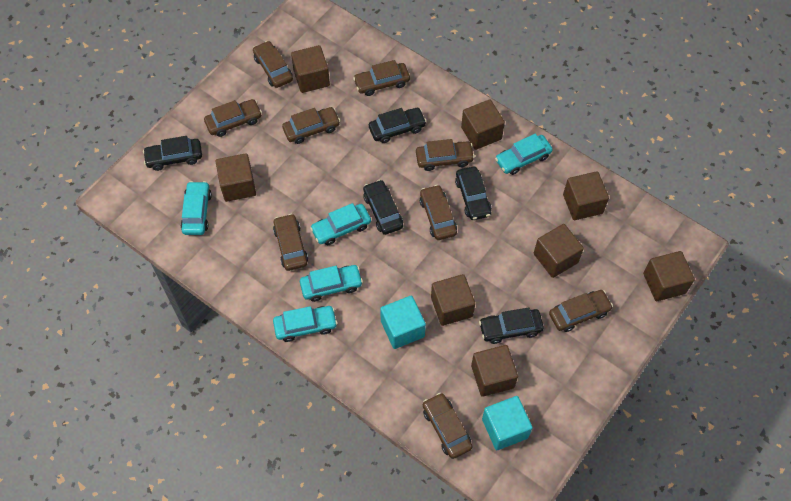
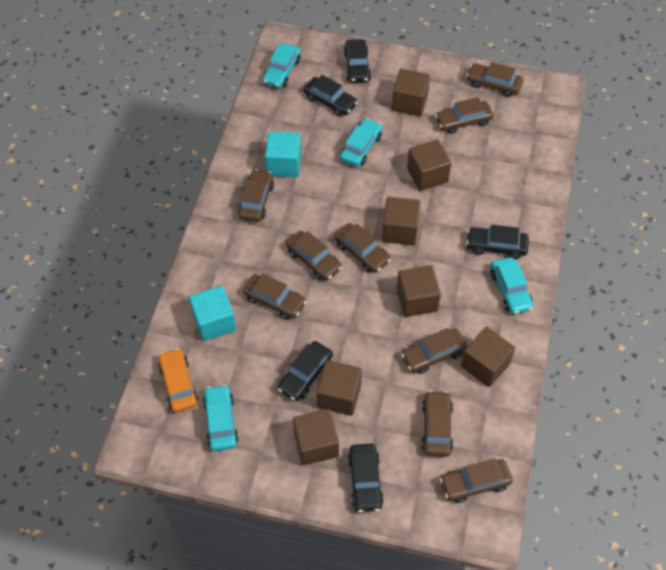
brown cube: [215,153,256,202] [291,45,330,93] [431,274,475,326] [461,99,505,150] [471,345,518,397] [534,224,584,278] [563,171,609,220] [643,251,695,301] = 8 -> [293,409,339,465] [317,360,362,416] [382,197,421,246] [392,69,430,117] [397,265,441,317] [407,140,451,191] [461,327,515,387] = 7
orange car: none = 0 -> [158,348,198,413] = 1
turquoise car: [180,181,212,235] [273,306,337,342] [300,265,363,302] [310,203,371,245] [495,134,553,175] = 5 -> [203,384,239,451] [263,43,301,88] [340,118,383,167] [490,257,534,314] = 4

